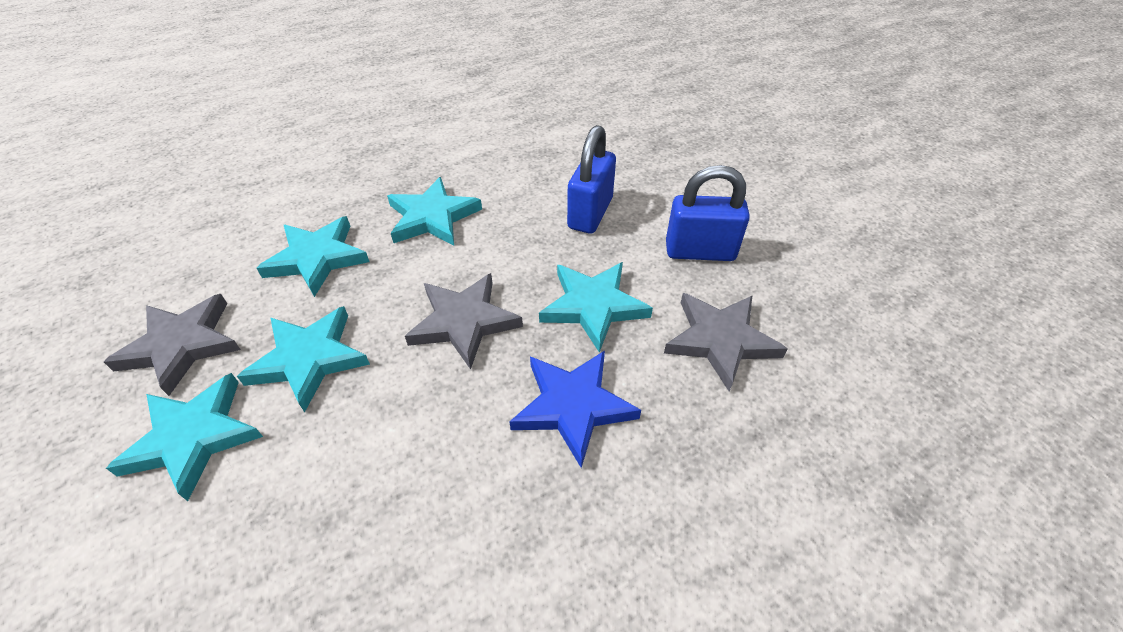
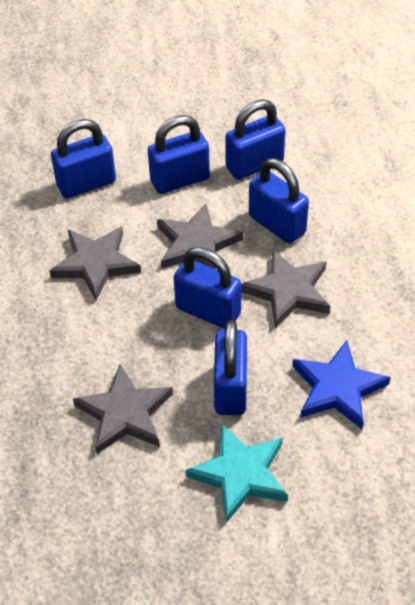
blue padlock: [567,125,616,233] [666,165,750,261] = 2 -> [51,119,116,198] [148,115,210,194] [174,247,241,329] [214,320,247,415] [225,100,286,180] [249,158,309,244] = 6
grey star: [104,294,241,396] [405,273,523,370] [664,293,788,391] = 3 -> [49,226,141,300] [73,364,173,454] [157,203,243,269] [241,249,330,328] = 4
turquoise star: [106,373,263,501] [237,306,370,412] [256,216,370,297] [387,177,482,246] [539,262,653,352] = 5 -> [185,424,288,523] = 1

